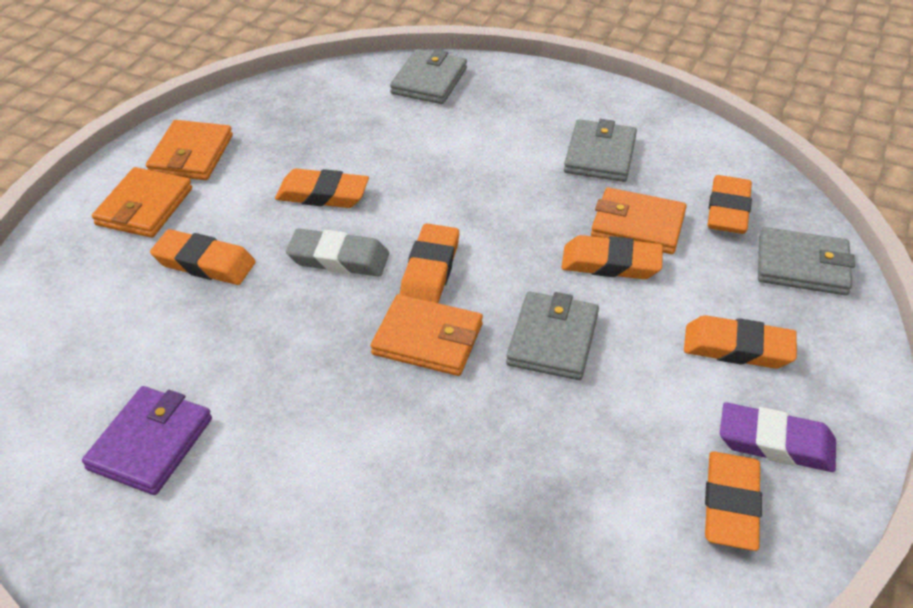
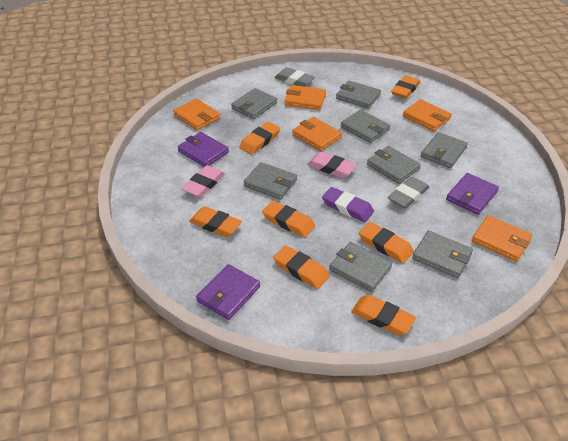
grey eraser: [286,228,389,277] = 1 -> [274,67,315,87] [388,177,429,209] = 2
grey wallet: [390,49,467,104] [506,291,599,380] [564,119,637,182] [758,227,855,296] = 4 -> [231,88,277,119] [243,162,297,200] [329,242,392,292] [336,81,381,109] [341,110,390,143] [367,146,421,184] [412,231,473,278] [421,132,468,168] = 8
orange wallet: [92,167,192,238] [146,120,233,180] [371,294,483,376] [591,187,687,254] = 4 -> [173,99,220,130] [284,85,326,110] [292,117,342,151] [403,99,452,131] [472,215,532,262] = 5
pink eraser: none = 0 -> [182,165,225,197] [307,152,357,178] = 2
purple wallet: [82,386,212,495] = 1 -> [177,132,229,167] [196,264,260,320] [446,173,499,215] = 3

